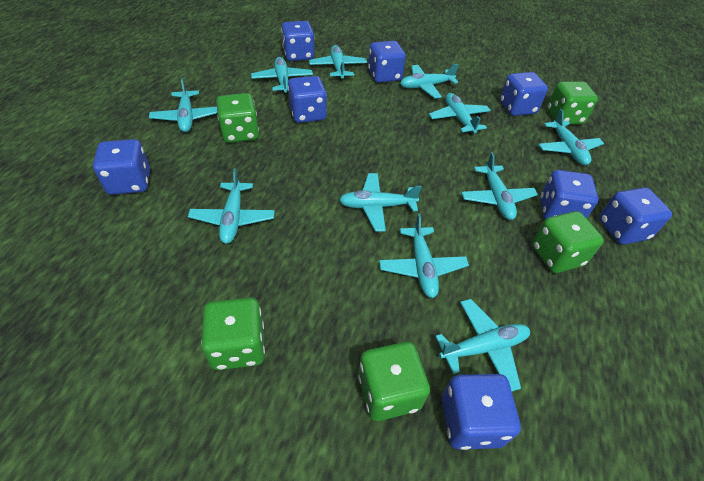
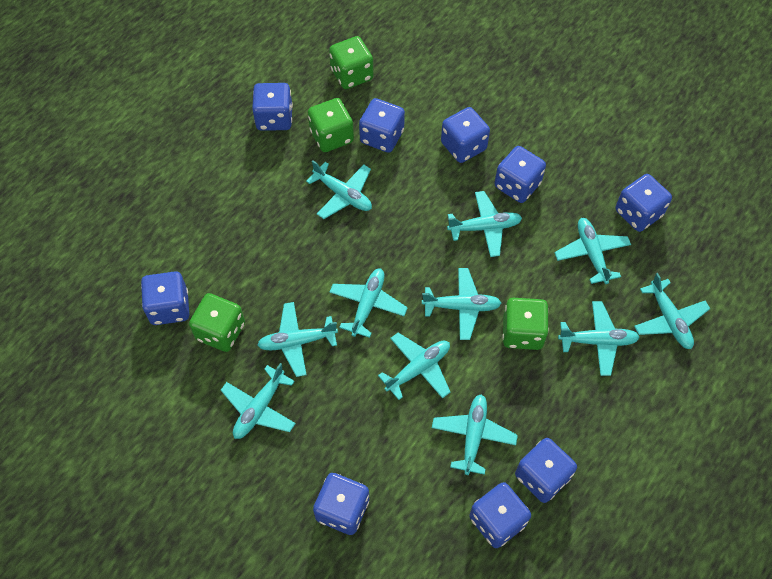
blue dice: [93,139,150,195] [281,21,314,61] [288,76,327,123] [368,41,406,83] [442,374,521,450] [500,72,548,116] [540,170,598,219] [599,187,672,245] = 8 -> [141,271,189,325] [252,83,293,131] [313,473,369,535] [359,98,405,153] [441,107,490,163] [469,482,531,548] [494,146,546,203] [515,438,577,503] [615,174,672,232] = 9
green dice: [201,298,265,370] [216,93,259,143] [358,342,430,421] [532,211,604,273] [547,81,598,124] = 5 -> [189,293,245,352] [308,98,354,152] [329,36,373,89] [502,298,549,350] = 4

